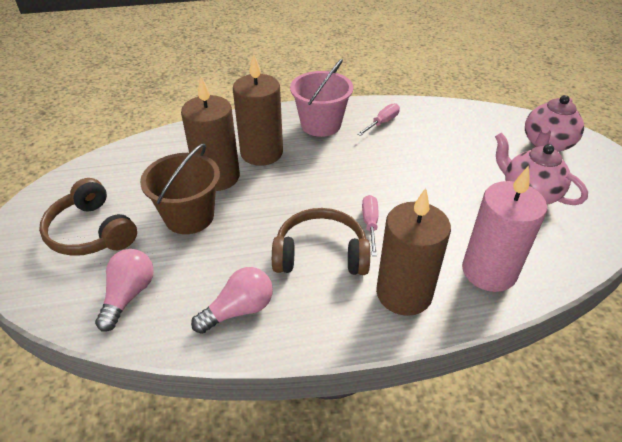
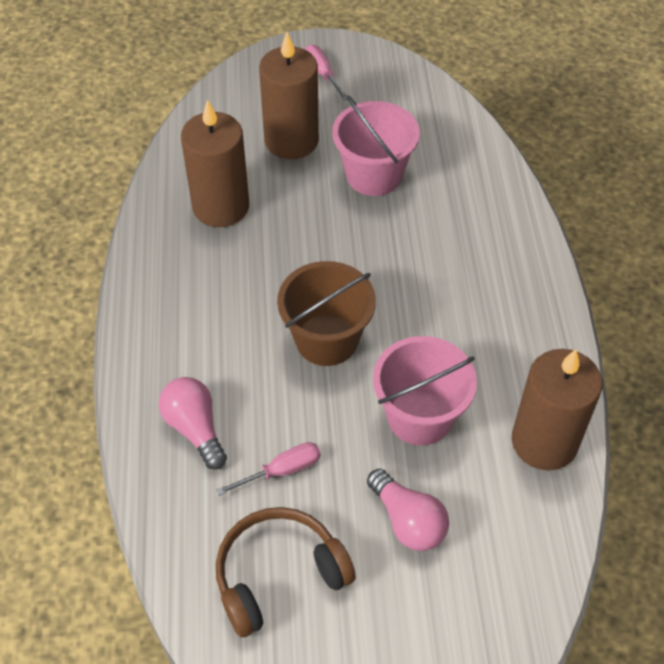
brown headphones: [39,178,137,256] [272,208,370,275] = 2 -> [216,507,356,637] = 1
pink bucket: [290,59,353,137] = 1 -> [332,95,420,196] [373,336,477,445] = 2
pink candle: [462,166,547,292] = 1 -> none = 0
pink teapot: [495,133,588,205] [525,95,584,152] = 2 -> none = 0

